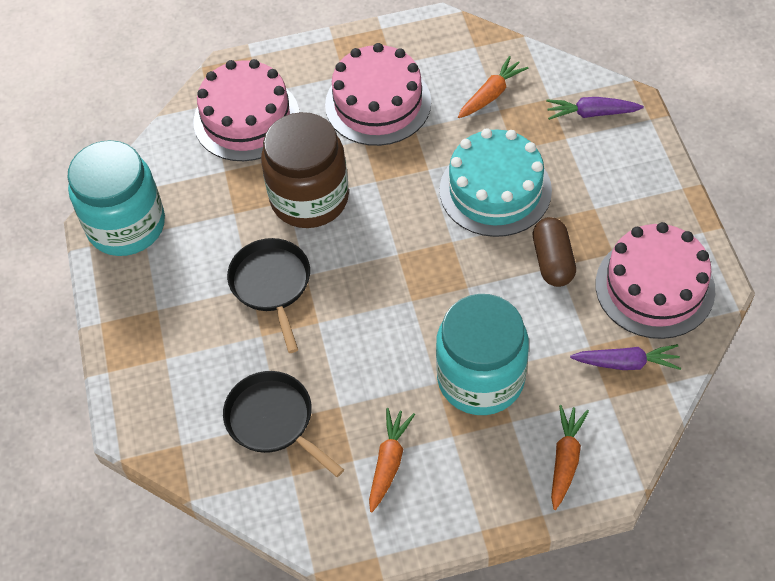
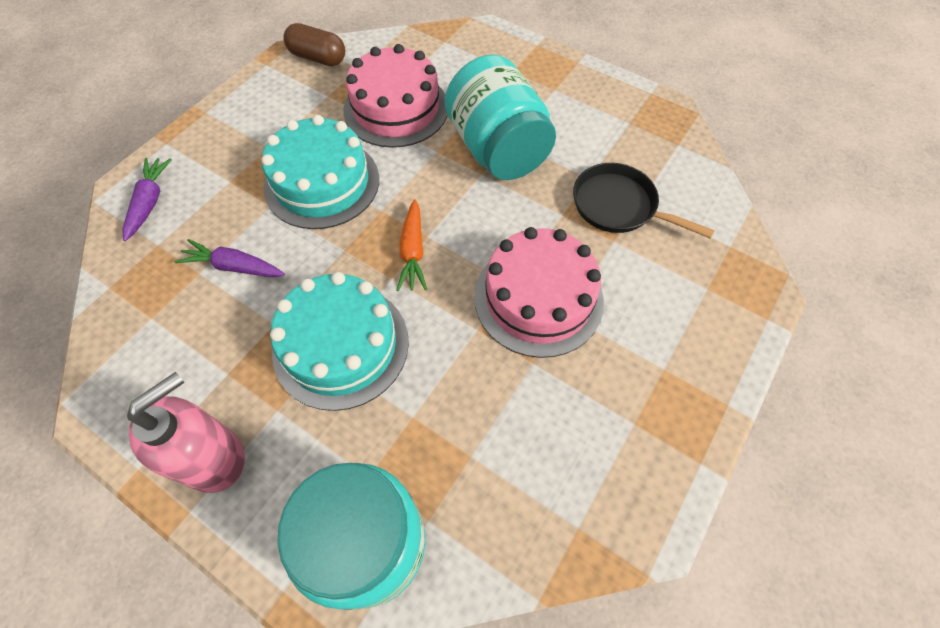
black pan: [223,371,344,477] [227,238,310,353] = 2 -> [573,163,715,239] = 1
brown jar: [261,112,349,228] = 1 -> none = 0
orange carrot: [369,408,415,512] [458,56,528,118] [551,405,589,510] = 3 -> [397,199,427,291] = 1
pink cake: [193,59,299,161] [325,43,431,146] [596,222,715,339] = 3 -> [343,44,447,148] [474,227,604,358] = 2
pink soap dispenser: none = 0 -> [127,372,245,493] = 1
turquoise cake: [440,128,552,237] = 1 -> [261,115,379,229] [270,272,409,411] = 2

